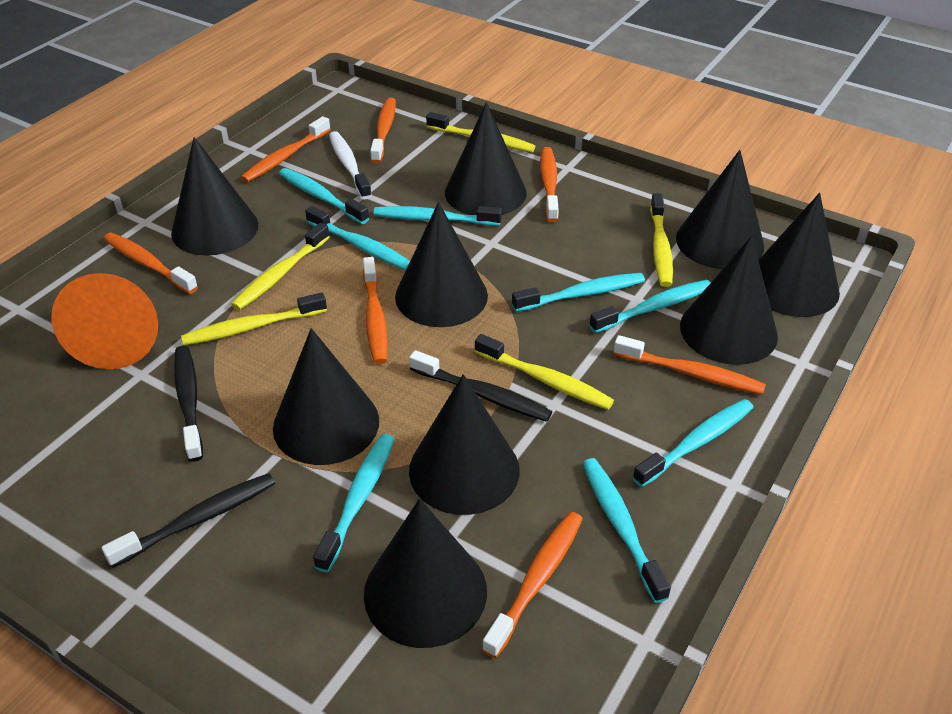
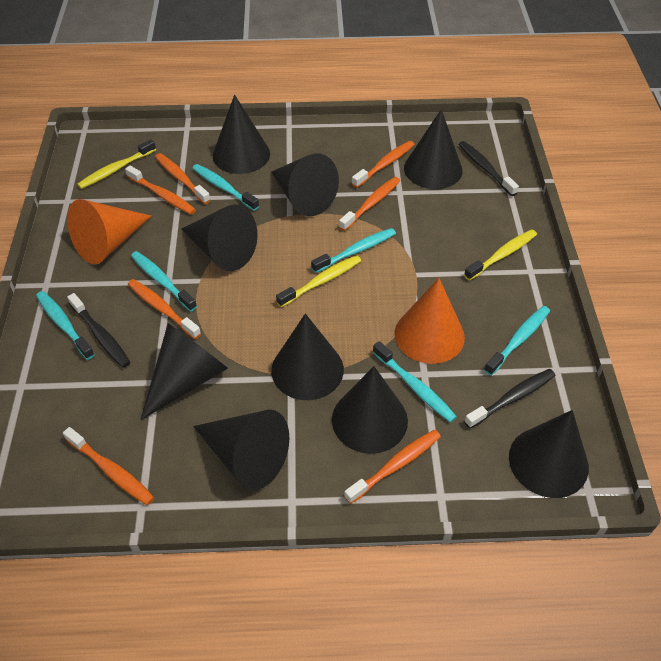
orange cone: [52,273,158,369] = 1 -> [67,199,151,265] [394,278,465,364] = 2
turquoise toothbrush: [279,168,369,224] [305,206,410,270] [313,434,394,572] [374,206,502,226] [512,273,645,312] [583,458,671,603] [589,280,711,333] [632,399,754,487] = 8 -> [36,291,95,360] [131,251,197,311] [192,164,259,211] [311,228,396,273] [373,341,457,422] [484,306,550,375] = 6
white toothbrush: [329,131,372,199] = 1 -> none = 0
yellow toothbrush: [181,292,327,345] [231,223,330,310] [426,112,535,152] [475,334,614,410] [650,193,673,287] = 5 -> [77,139,156,189] [276,255,361,307] [464,229,537,281] = 3

